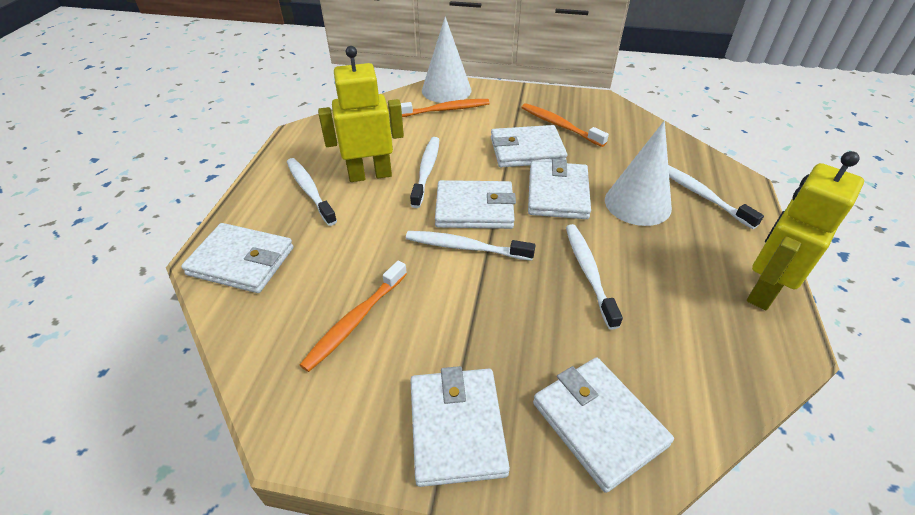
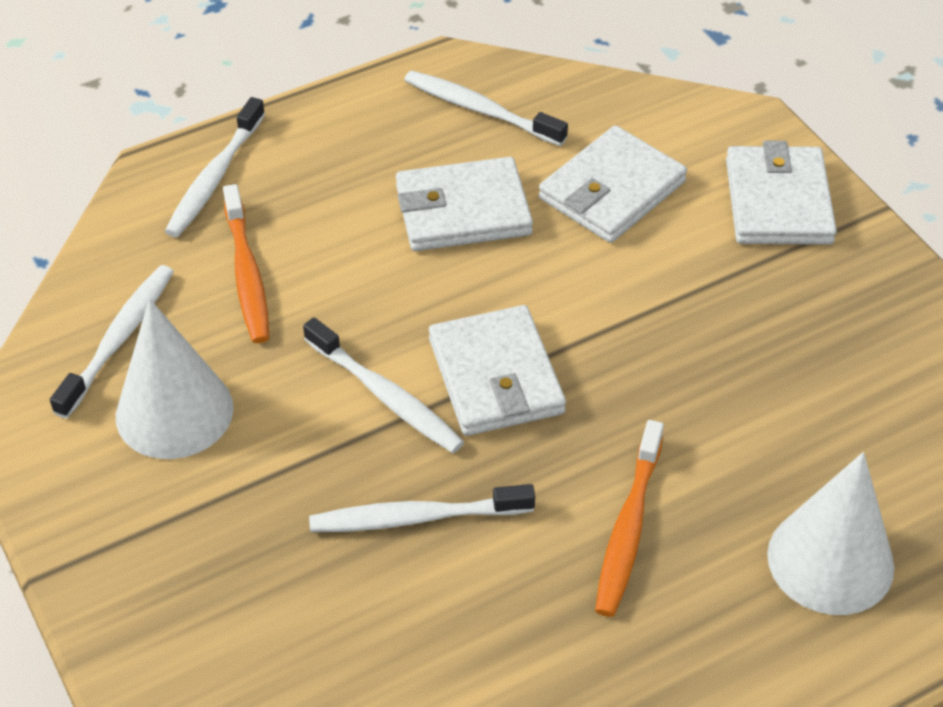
orange toothbrush: [300,261,407,372] [401,99,490,117] [521,103,609,147] = 3 -> [223,184,269,343] [595,420,664,617] = 2
white wallet: [181,223,293,293] [410,366,510,487] [435,180,516,229] [491,125,567,167] [528,159,591,219] [533,357,674,493] = 6 -> [396,157,533,251] [429,305,566,436] [539,125,687,243] [726,141,837,245] = 4
yellow robot: [318,46,404,182] [747,151,864,310] = 2 -> none = 0

